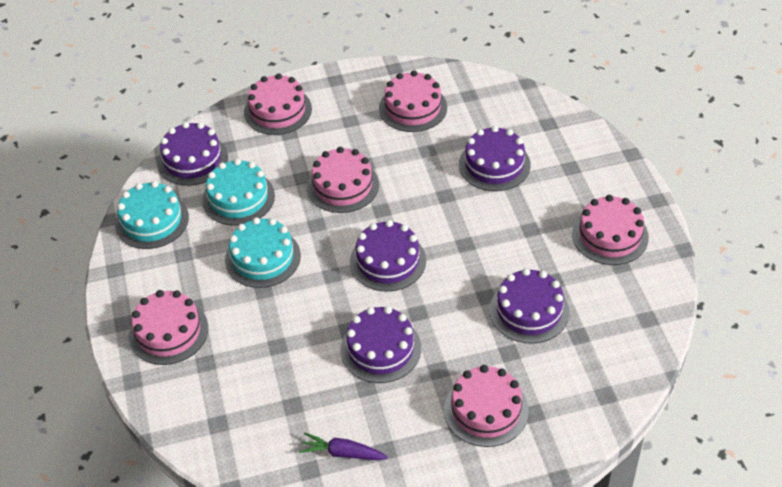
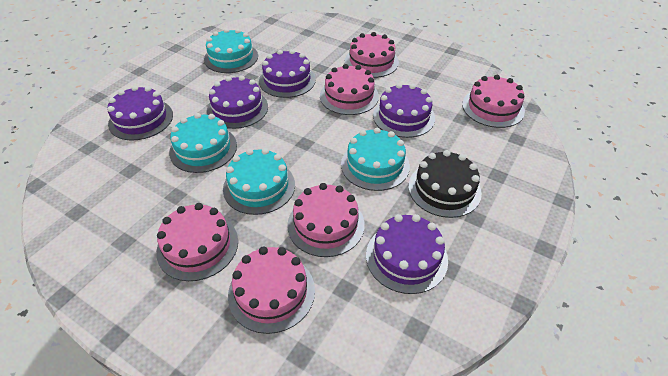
black cake: none = 0 -> [408,150,482,218] = 1
purple carrot: [299,433,388,460] = 1 -> none = 0
turquoise cake: [115,181,189,249] [202,159,275,226] [225,217,301,288] = 3 -> [169,113,237,173] [204,28,258,73] [223,148,295,215] [341,128,410,191] = 4

